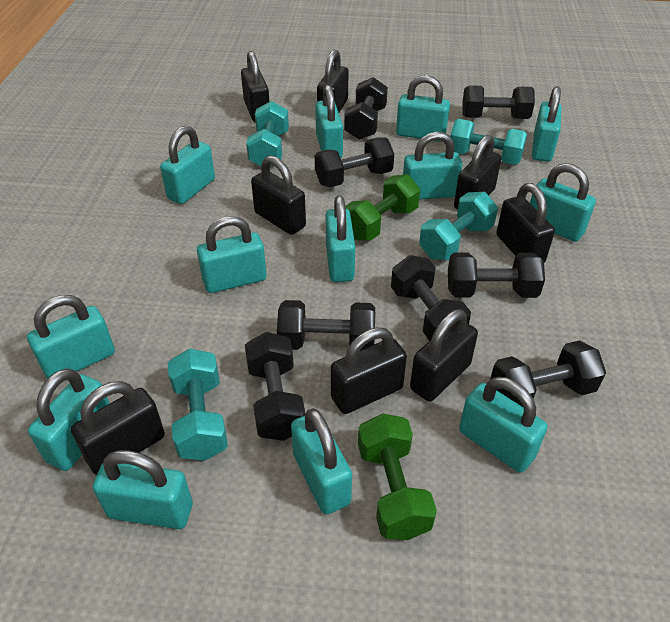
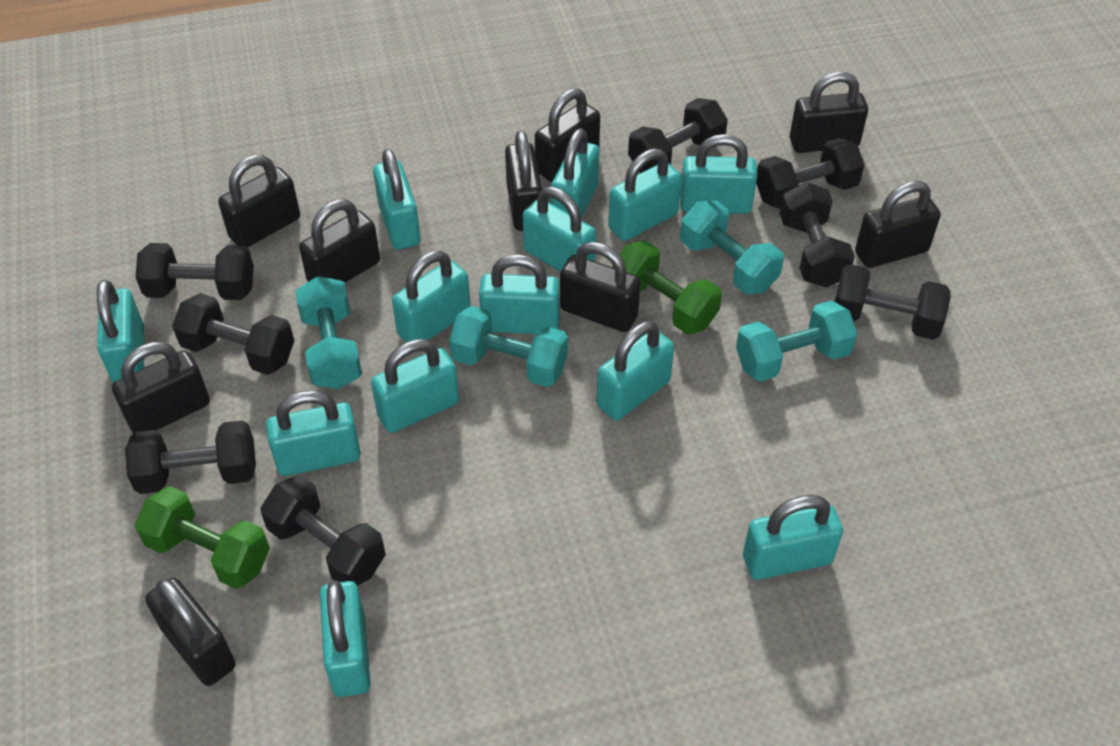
black padlock: [71,381,165,475] [241,51,270,122] [251,156,306,235] [317,50,349,113] [331,327,407,414] [410,309,478,402] [454,135,502,209] [496,183,555,263] = 8 -> [112,342,210,434] [145,578,236,686] [218,155,300,248] [299,199,380,282] [505,130,542,231] [535,88,600,182] [560,242,641,332] [790,72,868,153] [855,181,941,268] = 9

